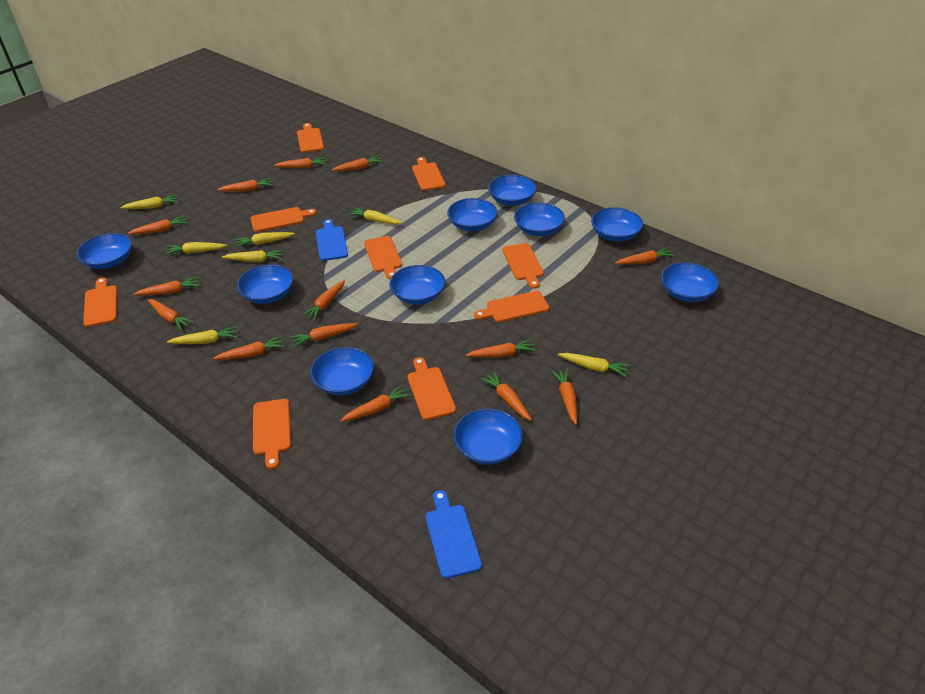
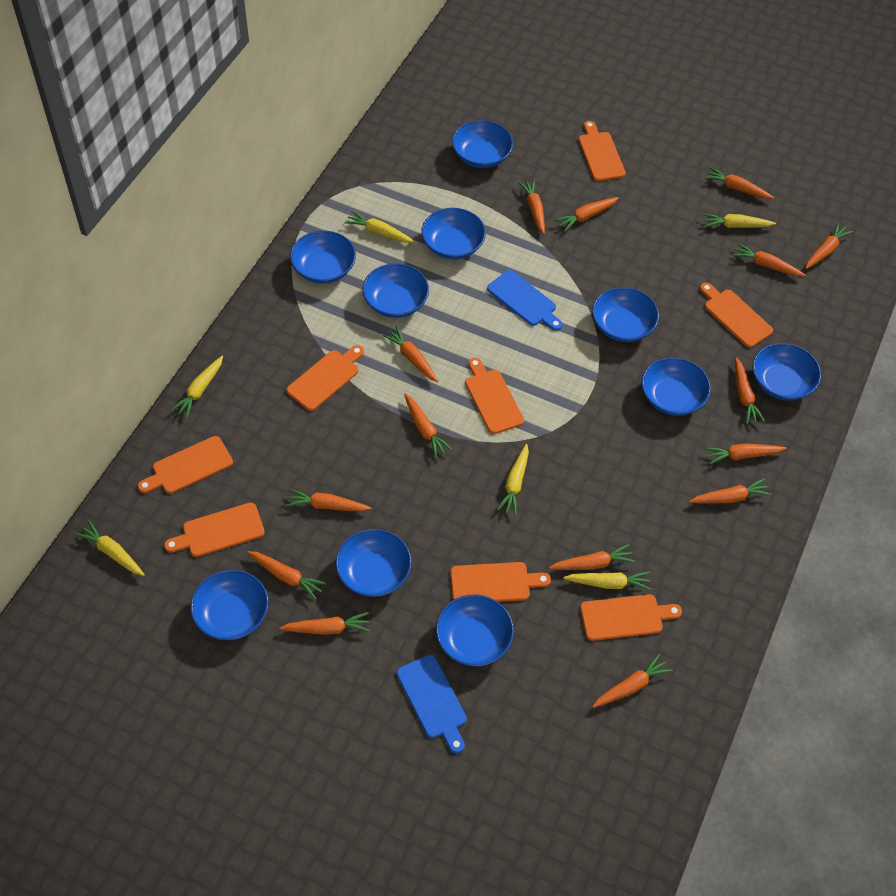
orange carrot: [128,216,188,234] [134,277,200,295] [148,299,194,330] [213,336,285,360] [218,178,273,191] [274,158,327,169] [290,323,358,347] [302,280,345,321] [331,156,383,171] [340,385,411,422] [466,339,536,358] [480,371,532,421] [551,368,577,425] [615,247,675,264] = 14 -> [247,551,326,600] [279,612,370,635] [286,489,371,512] [382,326,438,382] [404,393,453,458] [518,179,545,234] [549,544,635,570] [555,197,619,231] [592,654,672,708] [689,478,772,504] [704,167,774,199] [705,443,787,464] [732,243,805,276] [735,358,765,424] [805,223,853,269] = 15
orange cutting board: [83,278,117,327] [251,207,317,232] [253,399,291,469] [297,123,324,153] [364,236,402,280] [407,357,456,420] [412,157,446,191] [474,291,549,322] [502,243,544,289] = 9 -> [138,436,233,494] [164,503,265,557] [286,345,364,411] [450,562,551,602] [465,358,524,434] [578,121,626,181] [580,594,682,641] [700,283,773,348] = 8
yellow carrot: [120,195,178,209] [165,242,227,255] [167,326,237,344] [222,250,284,262] [235,232,295,248] [348,207,402,224] [558,353,630,377] = 7 -> [74,520,145,576] [171,356,223,418] [344,211,415,243] [497,444,529,515] [563,572,651,590] [703,214,776,228] = 6

